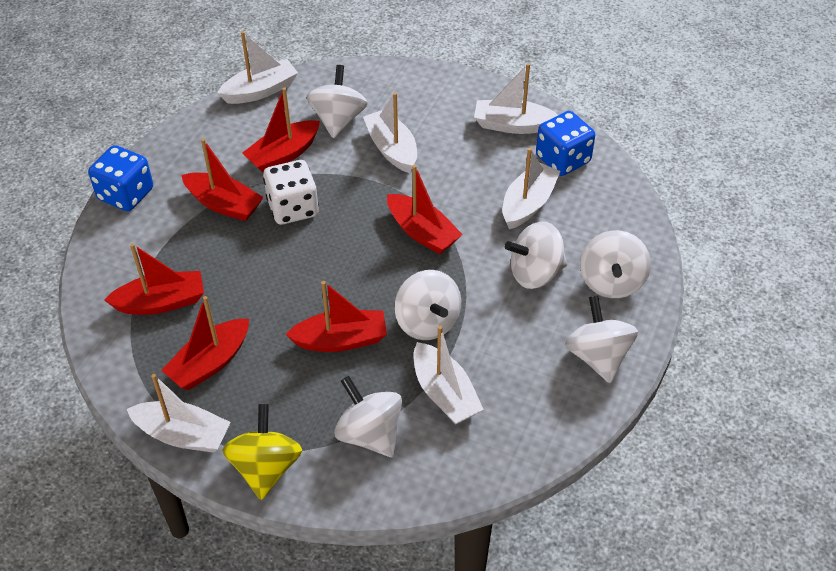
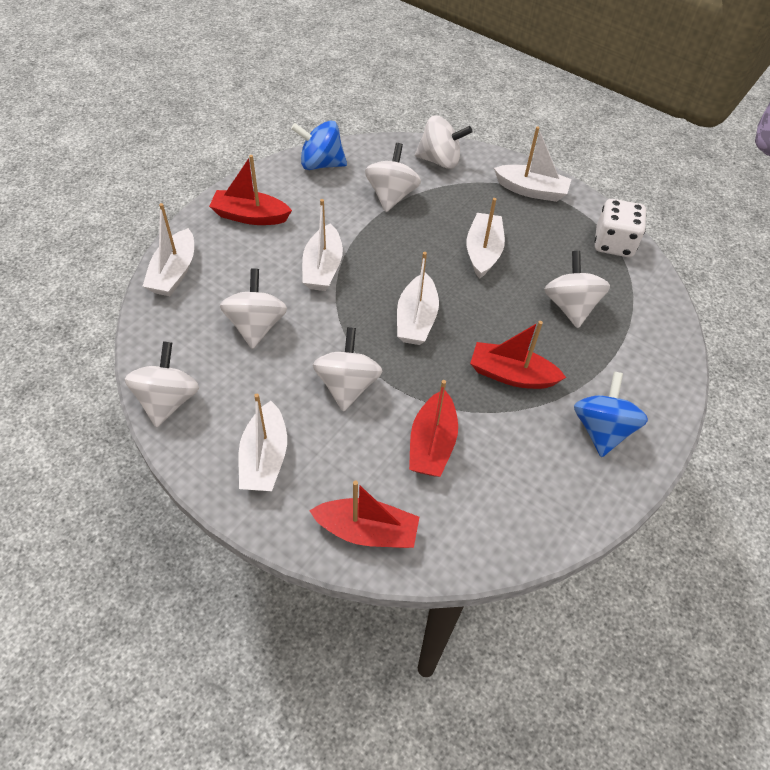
blue dice: [88,145,153,211] [536,111,595,176] = 2 -> none = 0
blue spinning top: none = 0 -> [291,121,347,170] [574,372,648,457] = 2
red boat: [104,243,204,315] [161,296,249,390] [182,138,263,221] [242,87,320,173] [285,281,387,352] [387,165,463,254] = 6 -> [209,155,292,225] [309,481,419,548] [409,380,458,477] [470,321,566,389] = 4
yellow spinning top: [222,404,302,500] = 1 -> none = 0

